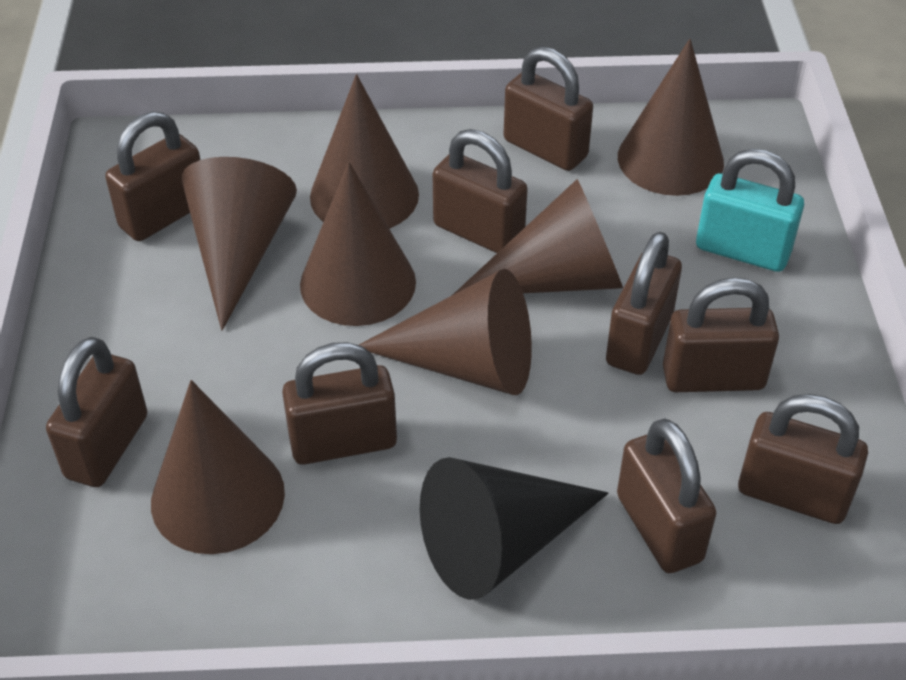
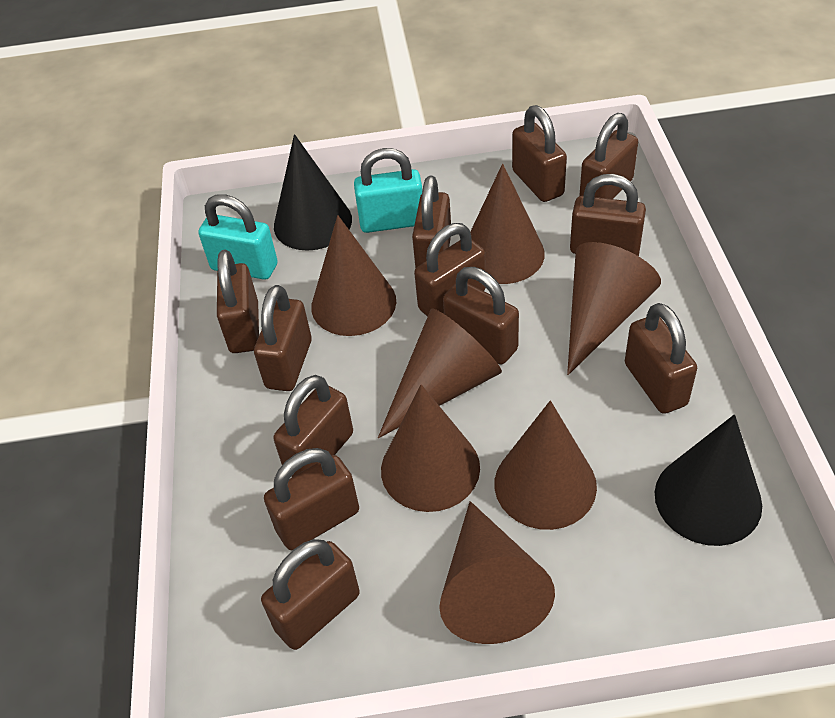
black cone: [420,457,609,600] = 1 -> [274,134,352,251] [655,414,762,546] = 2
brown padlock: [46,337,147,487] [105,111,200,241] [282,342,397,465] [433,129,528,253] [504,46,593,171] [606,232,682,375] [617,418,716,573] [663,277,779,392] [738,394,868,524] = 9 -> [217,250,259,353] [254,285,312,391] [261,539,360,650] [264,448,359,550] [273,375,353,477] [412,176,451,268] [414,223,486,317] [443,267,519,365] [512,105,567,202] [570,174,646,256] [579,113,638,199] [625,303,697,414] = 12
turquoise padlock: [696,149,804,272] = 1 -> [198,194,278,280] [354,148,422,233] = 2

